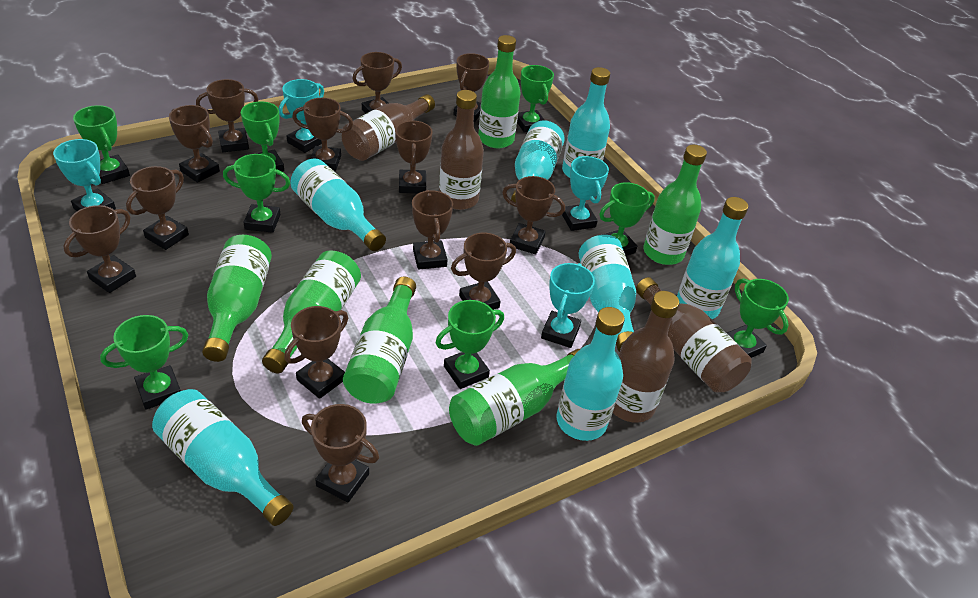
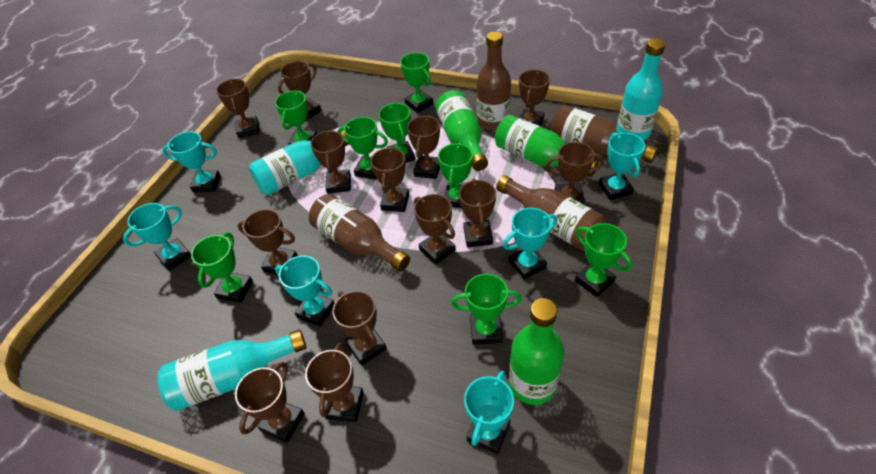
green bottle: [202,235,272,362] [262,250,361,373] [343,277,416,404] [449,349,580,446] [478,35,520,148] [643,145,707,265] = 6 -> [435,90,488,171] [495,115,599,177] [509,298,564,405] = 3
turquoise bottle: [152,389,294,526] [290,158,386,251] [511,121,565,202] [557,307,625,441] [562,67,610,178] [579,235,636,352] [677,197,748,319] = 7 -> [157,330,306,411] [249,130,349,195] [617,39,665,140] = 3
turquoise trophy: [53,139,116,211] [279,79,324,153] [541,263,595,348] [562,156,609,231] = 4 -> [123,203,191,271] [162,131,221,193] [275,255,335,327] [464,371,514,454] [503,208,558,280] [599,133,645,200] = 6

